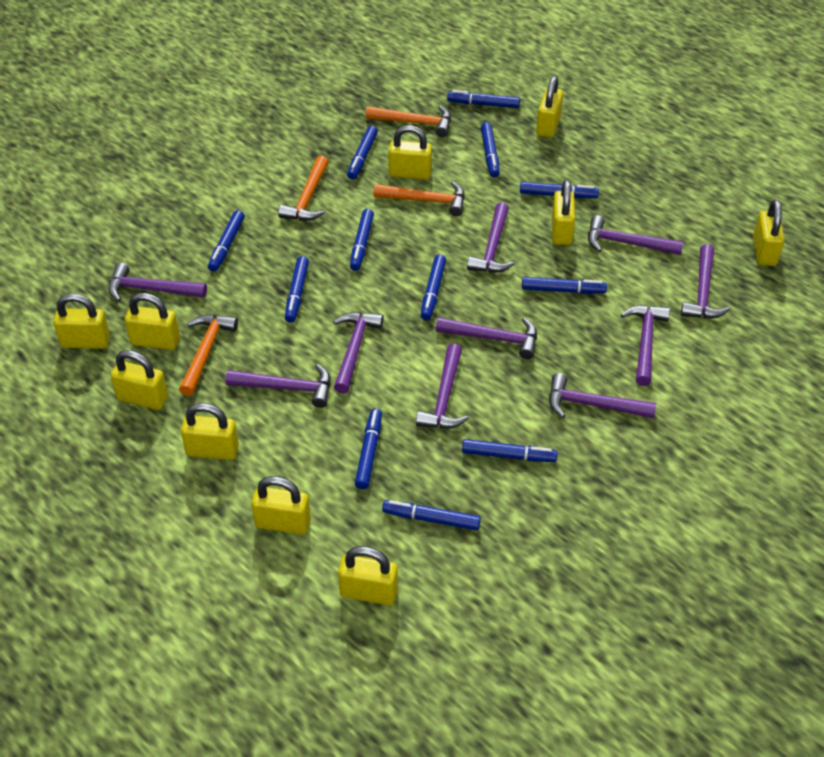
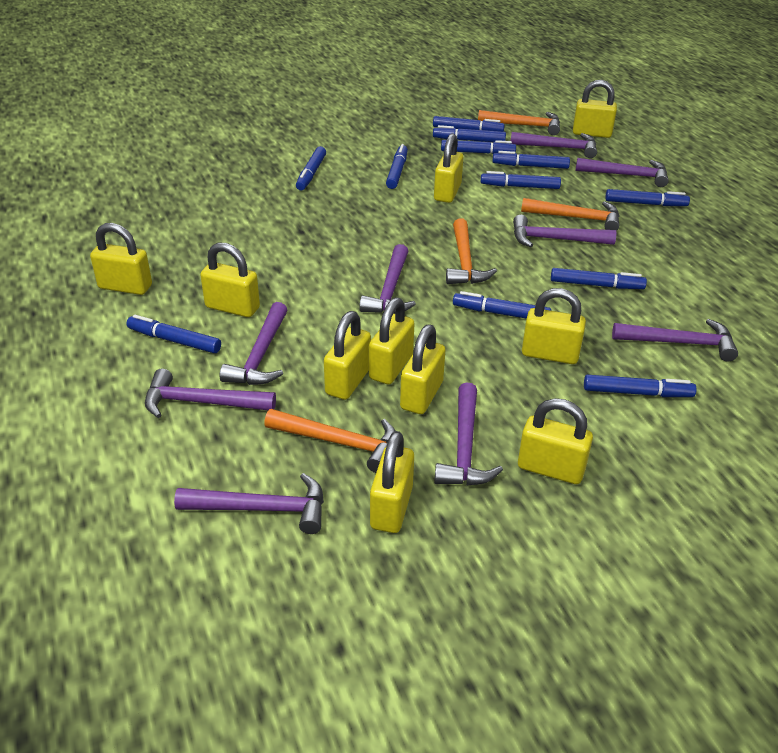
purple hammer: [109,263,207,302] [225,364,331,408] [333,312,383,393] [416,343,469,429] [436,317,537,359] [467,202,515,273] [549,373,656,418] [588,215,683,255] [621,305,670,386] [681,244,730,319] = 10 -> [145,369,276,418] [174,473,324,534] [220,302,288,385] [359,244,416,314] [434,383,503,486] [510,132,597,158] [513,215,616,247] [576,158,669,187] [612,319,738,361] = 9

